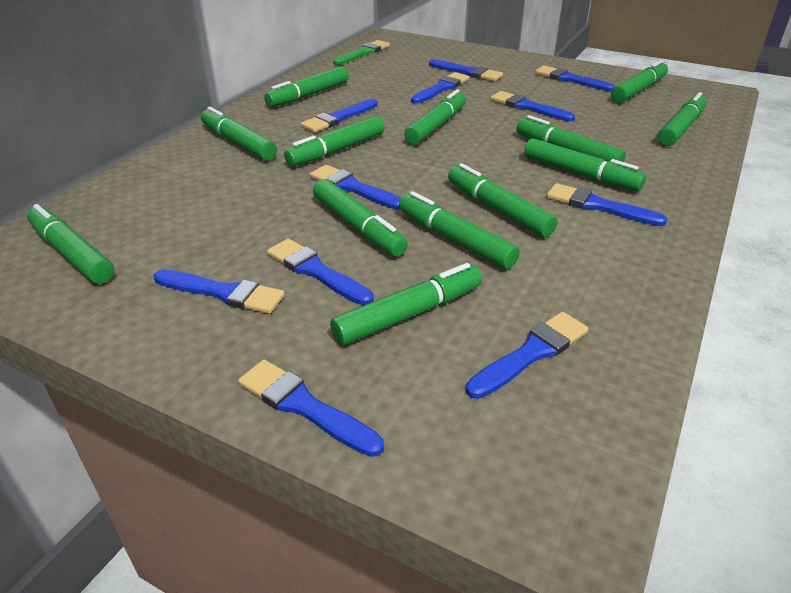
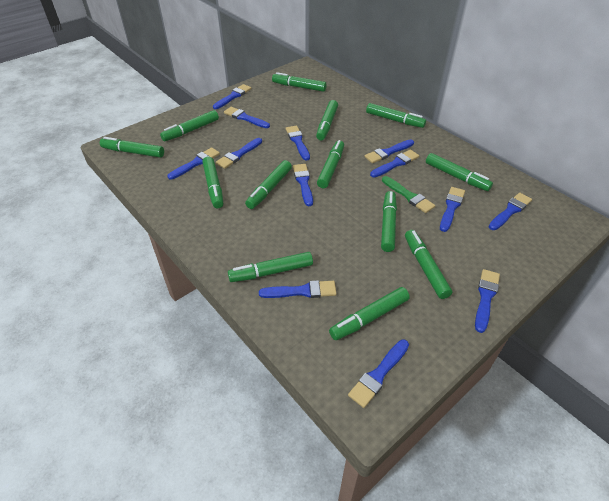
blue brush: [154,269,285,314] [238,360,384,457] [267,239,374,305] [301,99,377,132] [310,165,401,209] [411,72,470,104] [429,59,503,81] [466,312,589,399] [490,91,575,121] [535,66,615,91] [547,183,667,226] = 11 -> [167,147,220,180] [213,84,251,109] [216,138,262,169] [224,107,270,128] [259,280,337,298] [285,126,310,161] [293,164,313,207] [348,340,409,408] [365,139,414,163] [370,150,419,178] [440,187,465,232] [475,269,500,333] [489,193,532,230] = 13

